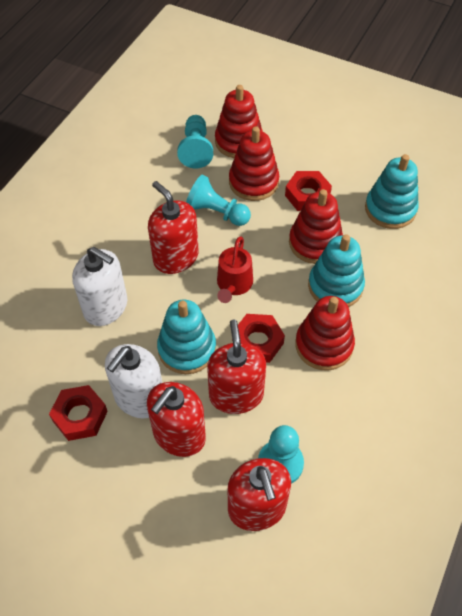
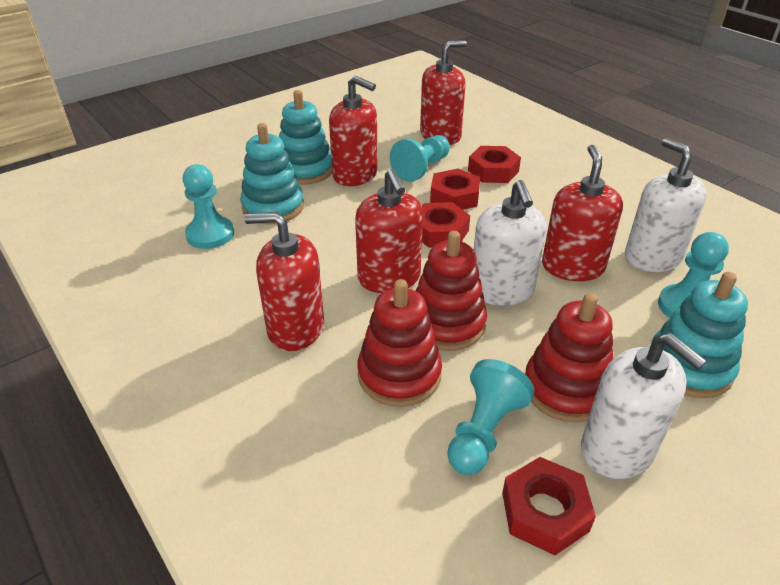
red nut: [49,385,108,441] [232,314,285,363] [285,171,332,211] = 3 -> [422,202,470,248] [430,169,480,210] [468,146,521,183] [502,457,596,555] = 4
red soap dispenser: [147,382,206,457] [148,181,199,274] [207,319,266,414] [228,458,291,531] = 4 -> [244,212,324,351] [329,76,378,186] [355,169,423,293] [420,40,467,145] [542,145,623,281] = 5
red stacking toy: [215,85,263,158] [229,126,279,201] [289,189,343,264] [295,296,355,371] = 4 -> [357,279,442,407] [416,231,487,351] [525,293,613,423] = 3
red watering can: [217,236,253,303] = 1 -> none = 0
turquoise pawn: [177,115,213,168] [186,175,251,226] [258,425,304,484] = 3 -> [183,164,234,249] [390,135,450,182] [447,359,535,475] [658,232,729,318] = 4
white soap dispenser: [72,247,127,326] [105,344,162,418] = 2 -> [474,180,547,306] [581,333,707,479] [625,138,707,272] = 3

